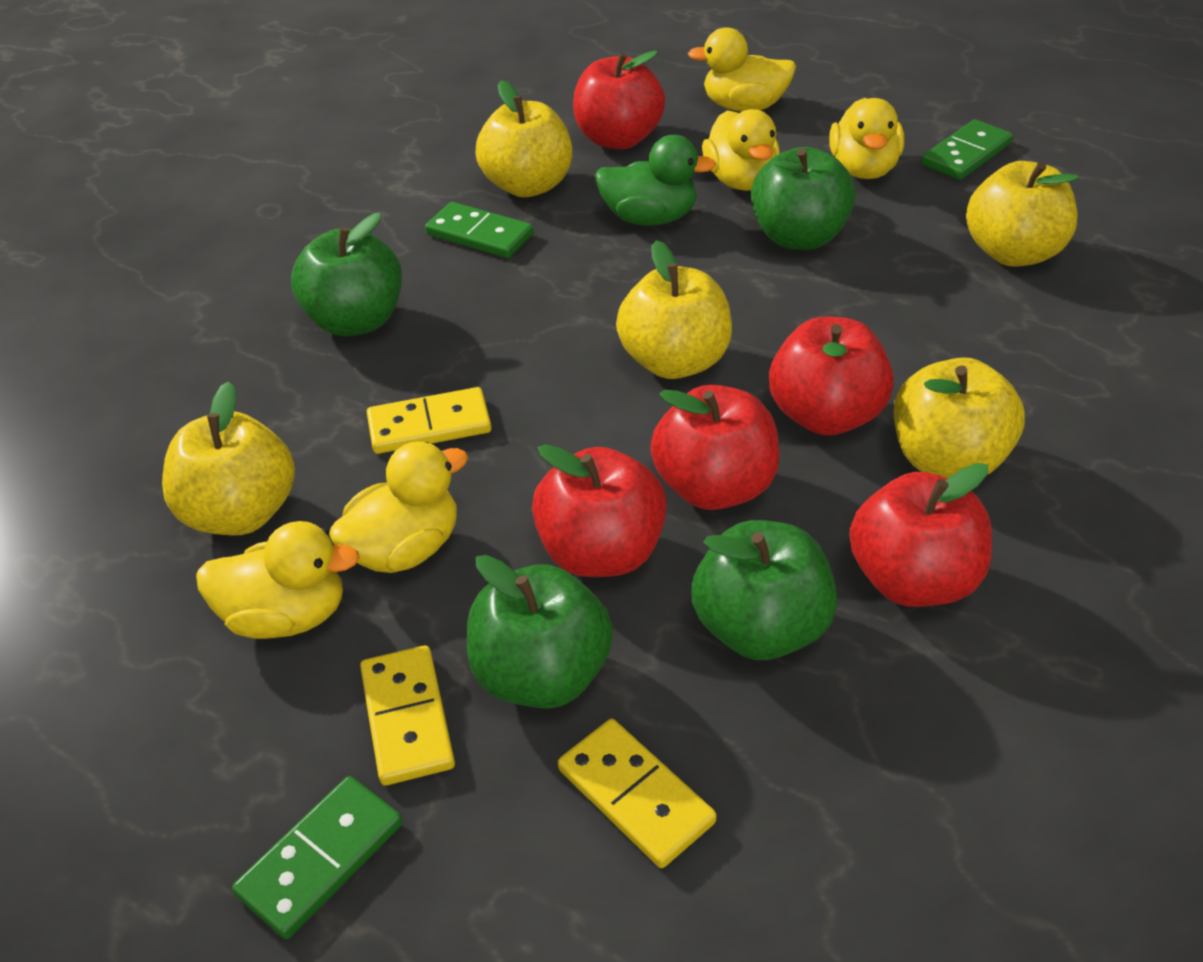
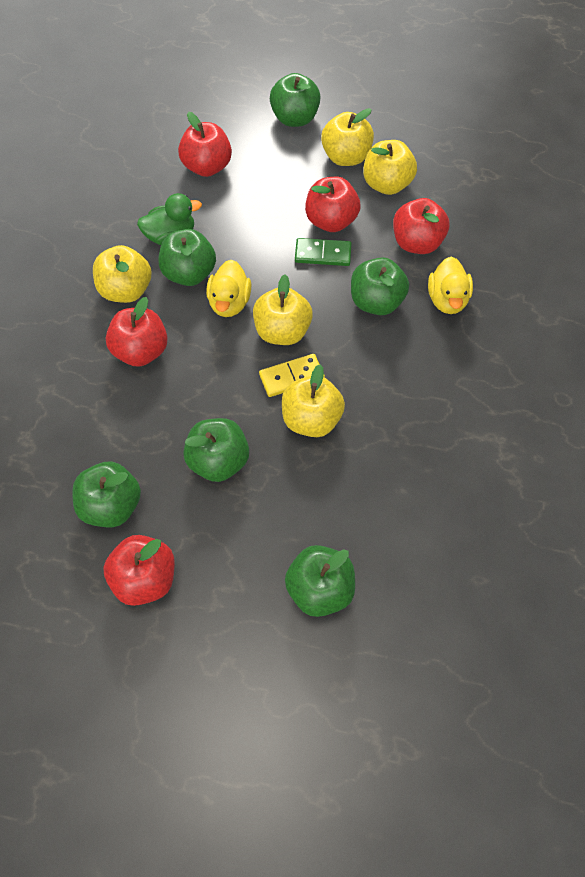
green apple: [291,213,402,337] [467,555,613,709] [691,520,837,660] [751,147,856,250] = 4 -> [72,462,141,527] [159,229,216,286] [183,418,249,482] [270,73,321,127] [285,545,355,617] [351,257,409,315] = 6
green domino: [232,776,403,939] [425,202,533,258] [921,119,1013,180] = 3 -> [295,238,352,266] = 1
yellow domino: [360,645,455,786] [367,387,491,454] [558,719,716,868] = 3 -> [259,354,325,397] = 1
yellow duck: [196,521,360,639] [329,442,468,573] [688,27,796,112] [702,109,780,191] [829,98,905,179] = 5 -> [206,260,251,317] [428,256,473,314] = 2

